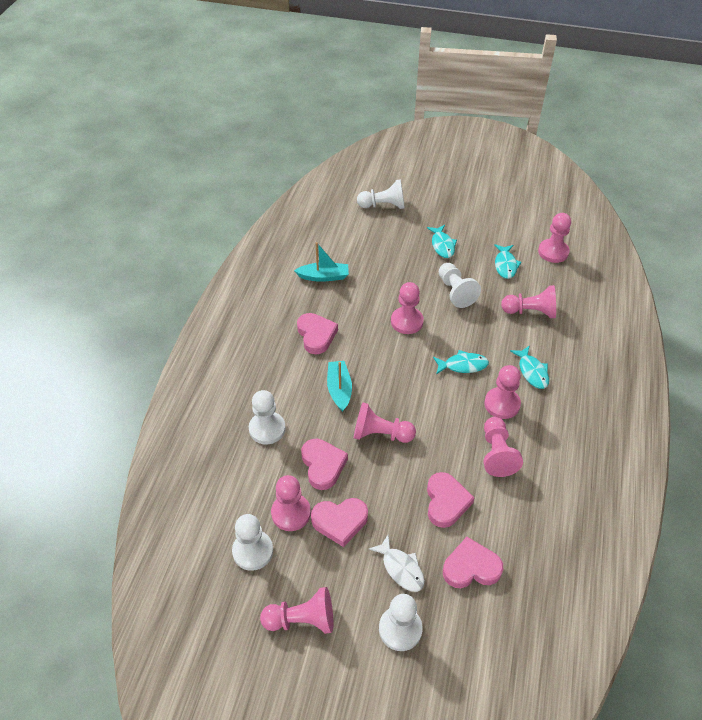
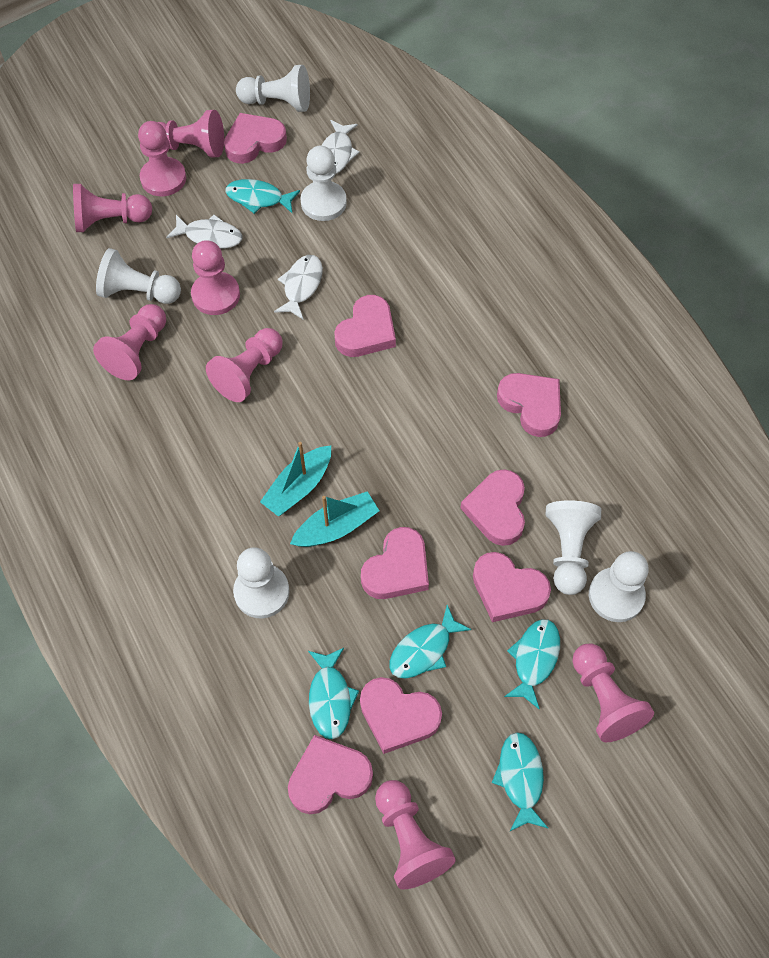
pink heart: [297,313,338,354] [301,439,348,490] [311,498,368,547] [427,472,474,528] [443,537,503,588] = 5 -> [224,113,287,164] [288,735,373,814] [334,295,396,357] [360,677,442,754] [361,527,429,599] [460,469,525,546] [473,552,551,622] [497,373,561,437] = 8
turquoise fish: [427,225,457,258] [433,350,489,374] [494,244,522,279] [510,345,549,389] = 4 -> [225,179,300,214] [308,648,359,739] [389,605,472,678] [492,732,548,831] [504,619,560,710] = 5
white fish: [369,535,425,592] = 1 -> [166,215,242,249] [274,255,323,319] [322,120,359,174] = 3
white pawn: [232,514,273,571] [249,390,286,444] [357,179,405,209] [379,594,423,651] [439,263,481,308] = 5 -> [96,248,181,304] [233,547,290,619] [236,65,310,112] [300,145,347,221] [546,500,601,595] [589,551,649,622] = 6

